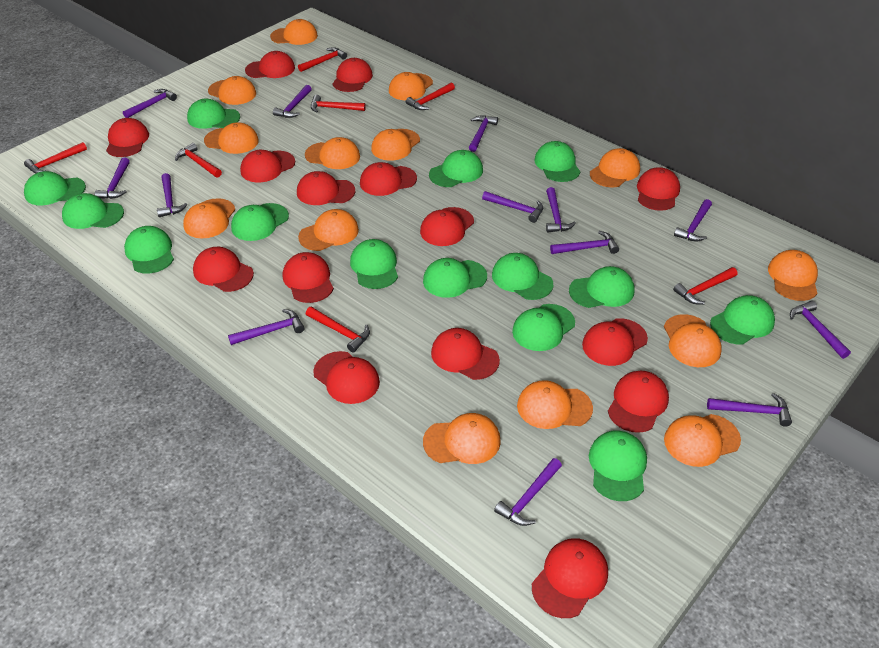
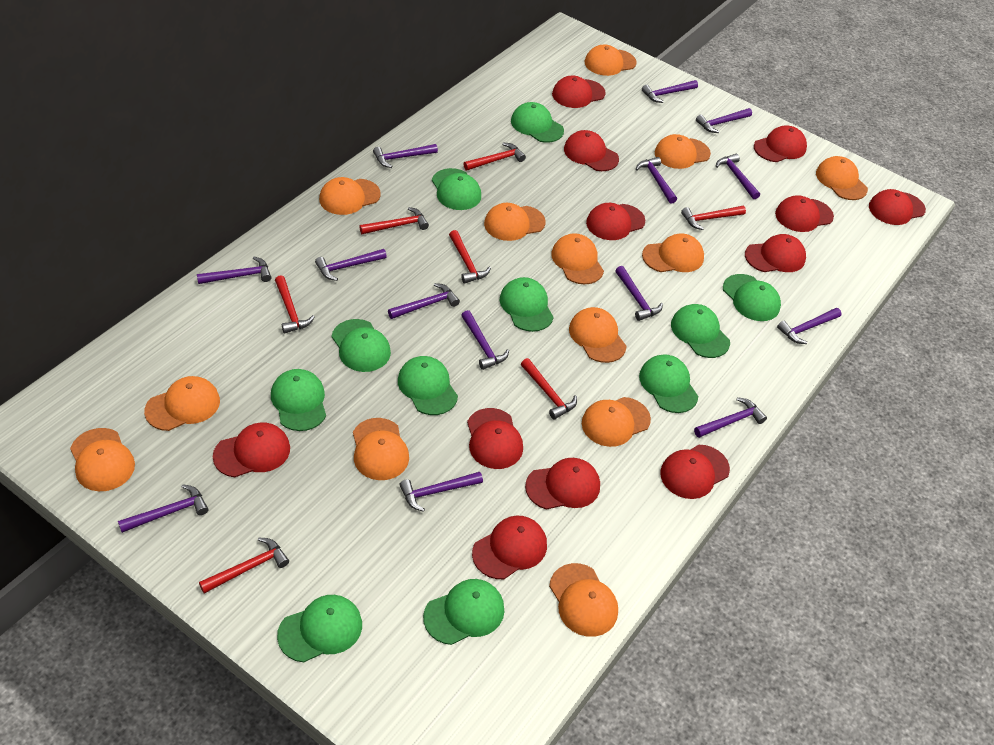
green cap: [24,171,86,205] [62,193,124,229] [124,226,174,273] [187,99,240,129] [231,203,289,241] [350,239,398,289] [423,258,487,298] [429,150,483,187] [492,253,553,300] [512,304,575,351] [534,141,580,182] [569,266,634,308] [589,431,647,501] [710,295,775,345] = 14 -> [271,369,326,431] [277,595,362,662] [332,319,391,372] [398,356,458,415] [423,579,504,645] [432,168,481,210] [500,277,554,332] [511,102,564,143] [639,354,698,413] [671,304,730,358] [723,274,781,321] = 11
orange cap: [183,198,235,238] [204,122,259,154] [208,76,256,105] [270,19,318,45] [298,209,359,251] [305,137,360,169] [371,129,420,161] [389,72,433,100] [423,413,501,464] [517,380,593,429] [590,148,640,187] [664,314,722,367] [664,414,741,467] [768,250,818,301] = 14 -> [70,428,135,491] [144,376,220,431] [319,177,381,215] [353,418,409,480] [484,203,546,241] [549,563,618,637] [551,233,604,284] [569,307,627,363] [582,397,651,447] [585,44,636,76] [642,233,704,272] [655,134,711,169] [816,156,868,200] = 13
purple hammer: [95,157,130,199] [123,89,177,118] [157,173,187,217] [228,309,305,345] [273,85,312,118] [469,115,498,152] [482,191,543,223] [494,458,562,526] [546,187,576,233] [550,231,619,254] [674,199,712,241] [707,393,792,427] [790,301,851,359] = 13 -> [118,484,208,533] [197,257,271,284] [315,249,387,281] [373,144,438,168] [388,283,460,319] [399,472,483,512] [461,310,509,370] [615,266,663,321] [636,157,677,203] [642,80,698,103] [694,397,767,438] [696,108,752,133] [716,154,760,199] [777,308,841,344] = 14
red cap: [106,118,149,157] [193,247,254,292] [240,150,295,182] [245,51,295,78] [283,252,334,303] [297,171,355,205] [313,351,380,404] [332,58,373,92] [360,162,417,196] [420,207,474,246] [431,328,500,380] [532,538,608,618] [582,318,648,366] [608,371,669,433] [637,167,680,211] = 15 -> [213,422,290,477] [467,408,523,469] [472,516,547,579] [525,458,600,510] [552,76,606,108] [564,130,619,171] [586,203,645,240] [660,445,730,499] [745,234,806,272] [754,126,807,162] [775,195,834,232] [869,189,926,225] = 12

